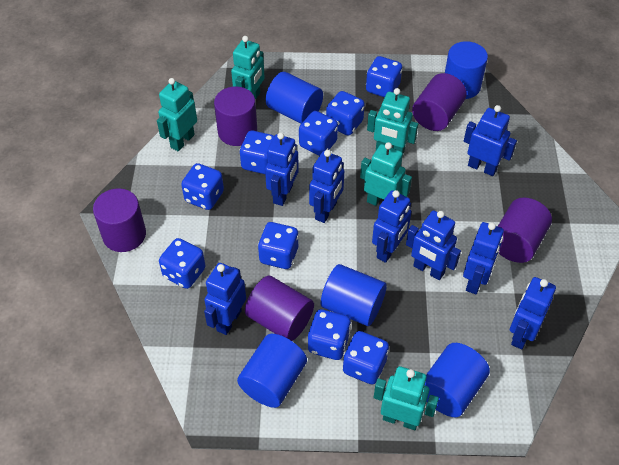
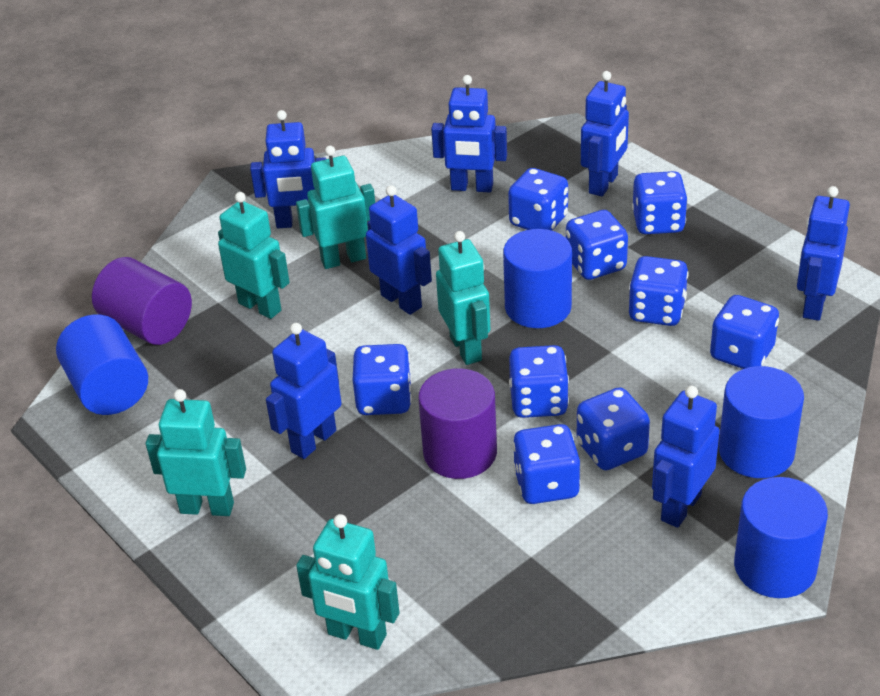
blue cylinder: [237,334,307,408] [266,72,323,124] [321,264,387,326] [425,343,490,417] [445,41,488,99] = 5 -> [56,314,148,415] [503,229,572,328] [719,366,804,478] [734,477,828,598] = 4
blue robot: [204,263,246,335] [265,132,299,206] [309,150,344,223] [372,190,411,263] [406,211,461,280] [463,222,504,294] [464,105,517,176] [510,277,556,349] = 8 -> [250,110,326,228] [266,323,341,459] [366,185,432,315] [431,75,507,192] [581,71,629,196] [652,386,720,528] [797,186,850,321] = 7
purple cylinder: [93,188,146,252] [214,87,257,146] [245,276,314,341] [412,73,467,131] [497,198,552,263] = 5 -> [92,257,192,345] [418,368,497,479] = 2

